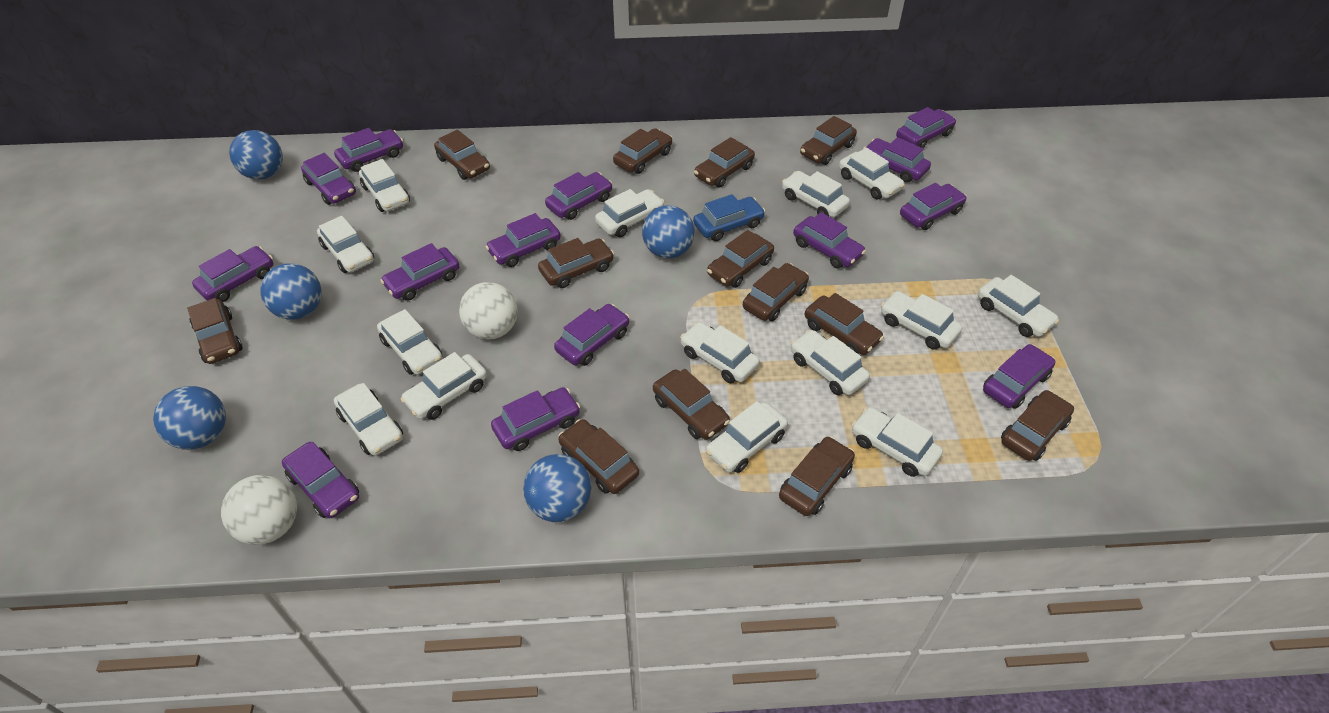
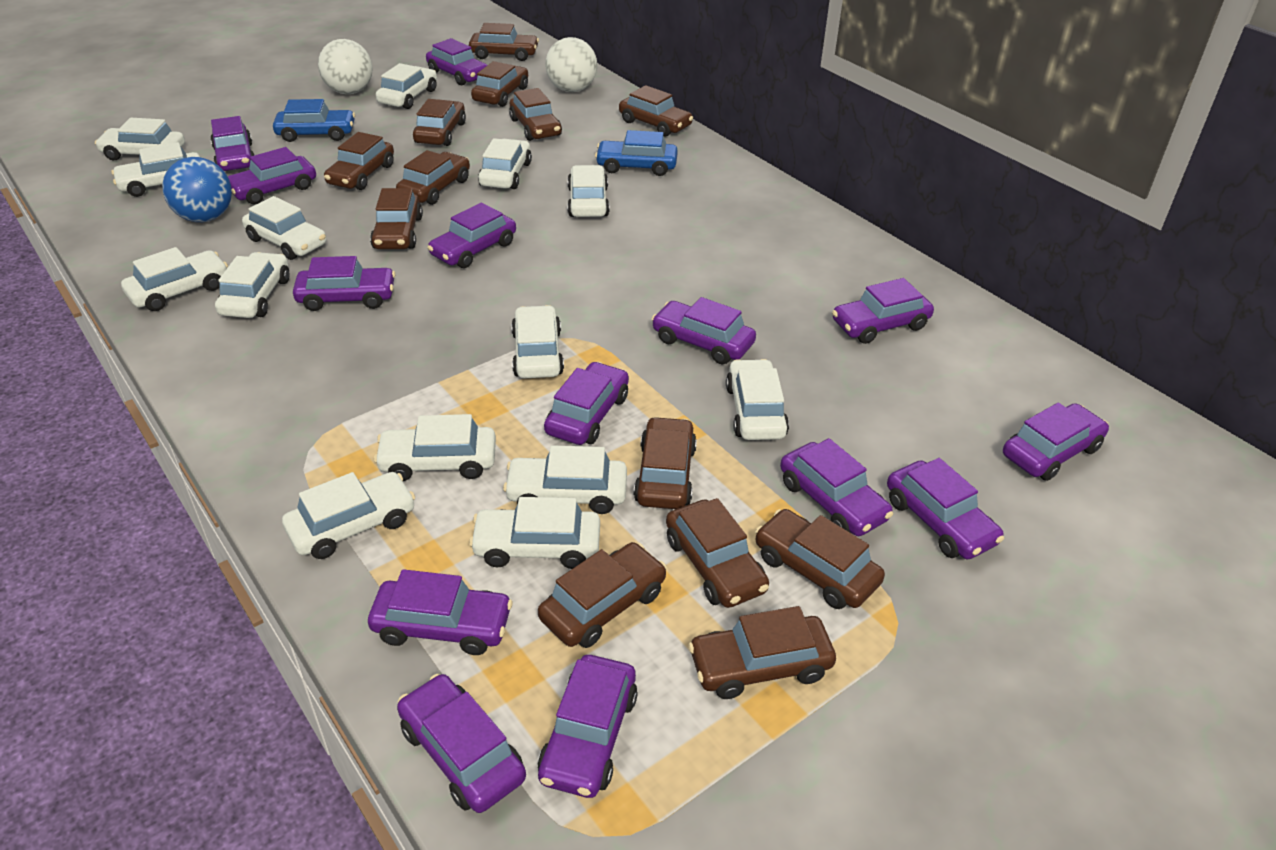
blue ball: [153,386,226,450] [229,130,283,180] [260,263,321,320] [523,454,592,522] [642,205,695,259] = 5 -> [162,157,232,222] = 1
blue car: [693,194,765,241] = 1 -> [273,99,355,142] [595,130,678,176] = 2

